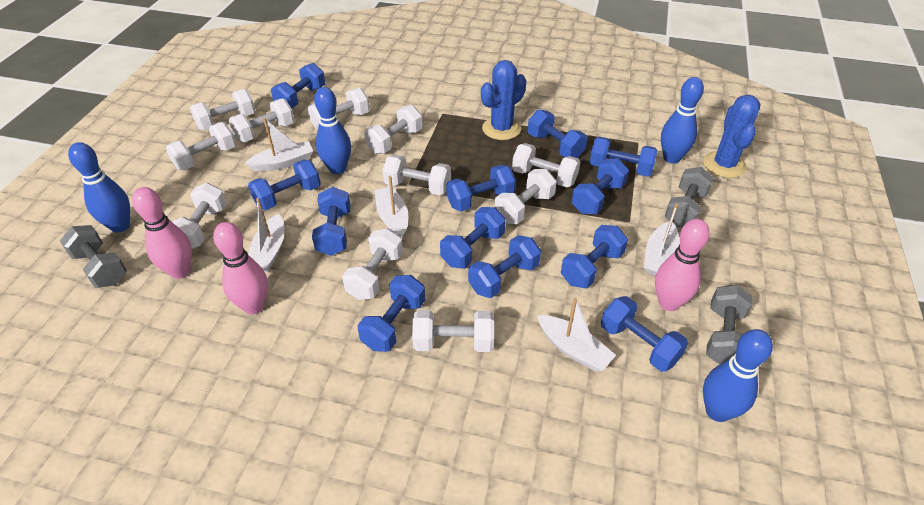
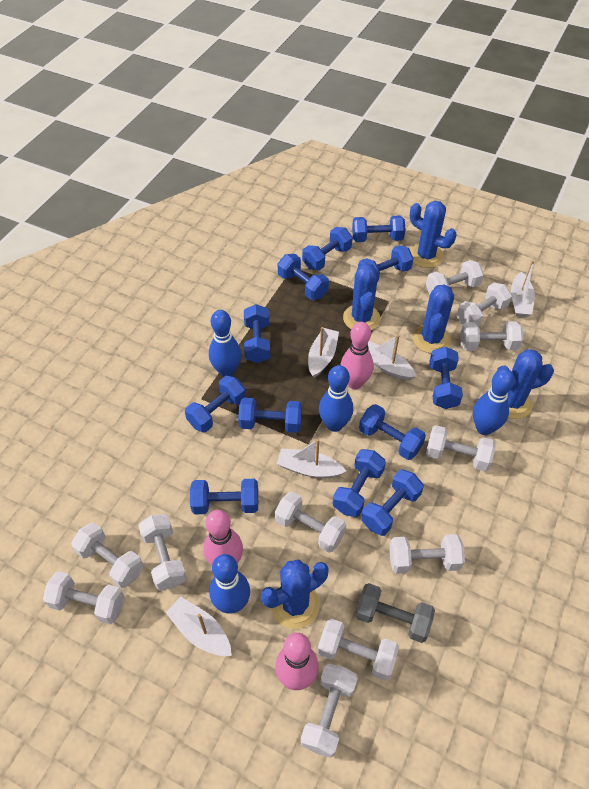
blue cactus: [481,60,526,140] [703,95,761,178] = 2 -> [261,560,329,629] [343,263,380,330] [410,201,456,268] [413,284,454,353] [497,349,554,419] = 5
grey dumbbell: [60,225,127,288] [665,167,714,227] [706,285,752,364] = 3 -> [355,583,435,643] = 1

